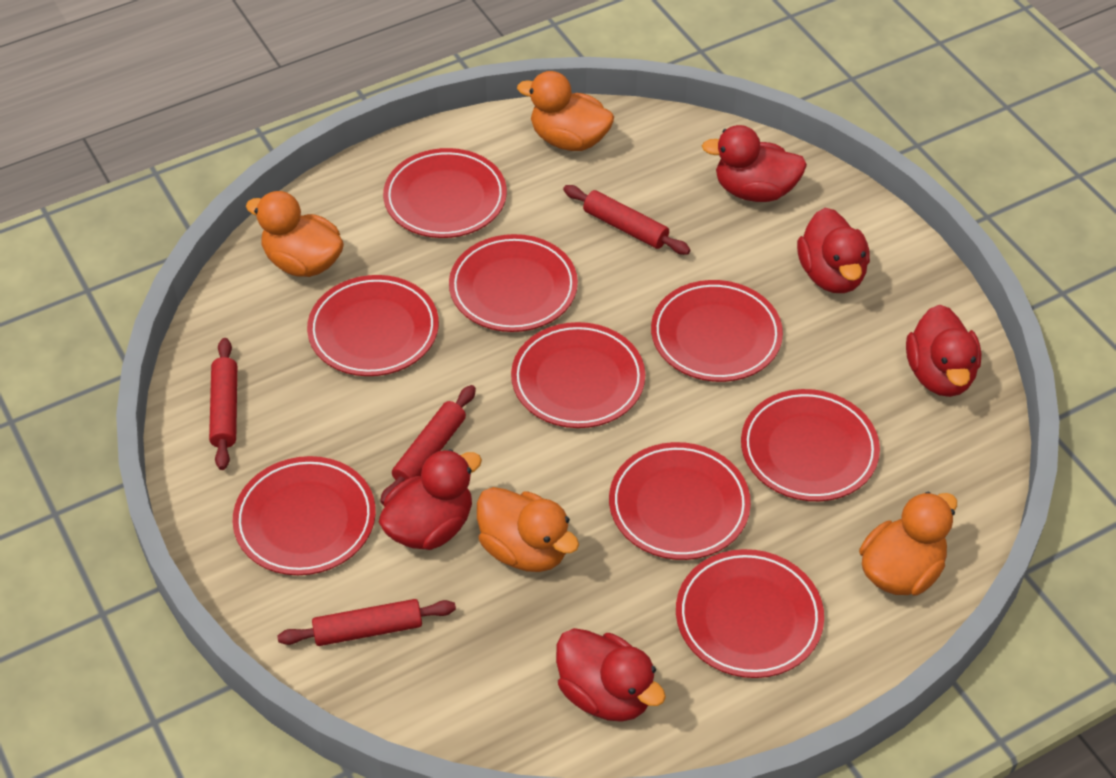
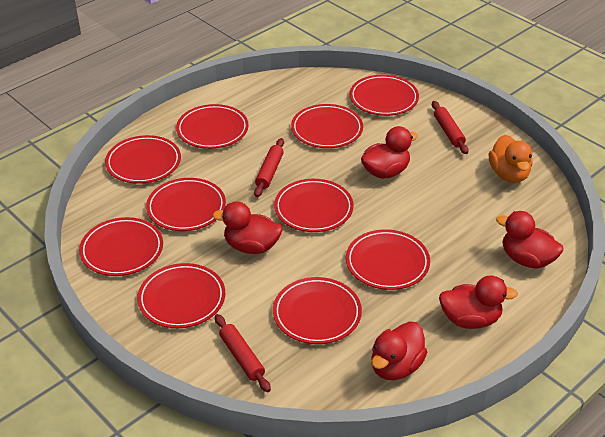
orange duck: [246,191,344,277] [477,487,579,572] [517,71,614,151] [859,492,957,596] = 4 -> [489,135,533,183] = 1
red plate: [233,456,376,575] [307,275,439,376] [383,148,507,238] [449,234,578,332] [511,322,645,428] [609,442,751,560] [651,280,783,382] [676,549,824,678] [741,389,880,501] = 9 -> [79,217,163,276] [105,135,181,184] [137,263,225,328] [146,178,226,231] [176,104,248,149] [273,277,362,344] [274,179,354,232] [291,104,363,148] [346,229,430,290] [350,75,419,116] = 10
red rolling pin: [209,338,237,470] [277,599,456,646] [380,385,476,505] [563,185,691,255] = 4 -> [215,314,271,392] [254,138,284,197] [432,101,469,154] = 3

